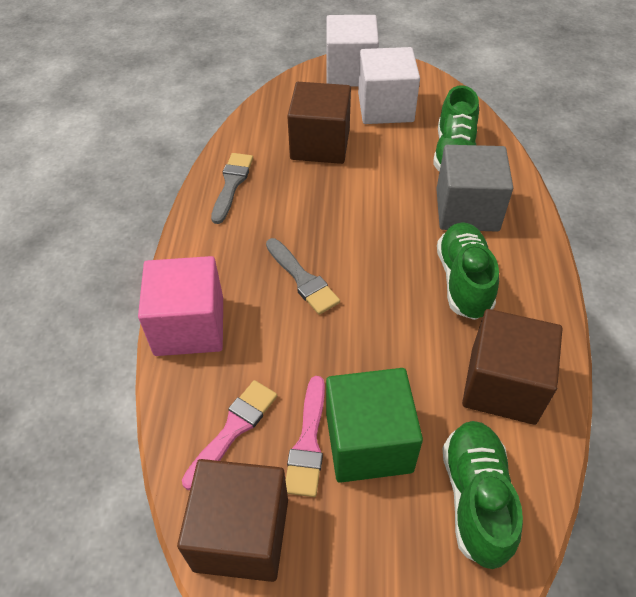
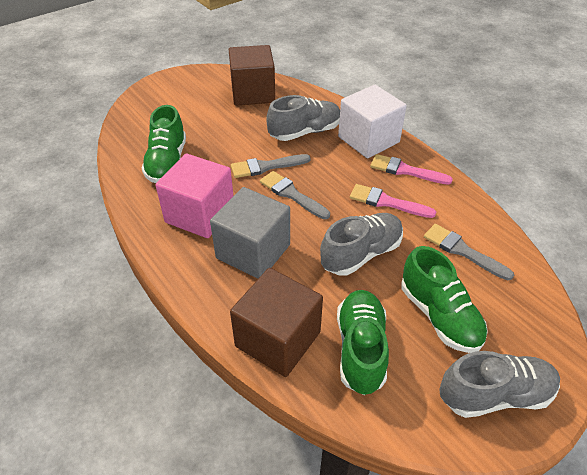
brown cube: [177,459,288,582] [287,82,351,164] [462,309,562,425] = 3 -> [229,45,275,106] [230,268,323,377] = 2
green cube: [326,368,423,483] = 1 -> none = 0
grey brush: [211,153,253,224] [266,238,340,315] = 2 -> [231,154,311,178] [260,171,330,219] [424,224,514,280] = 3
grey shoe: none = 0 -> [266,95,340,141] [320,213,403,276] [439,351,560,418] = 3
white cube: [326,15,379,86] [358,47,420,124] = 2 -> [338,85,407,158] = 1

